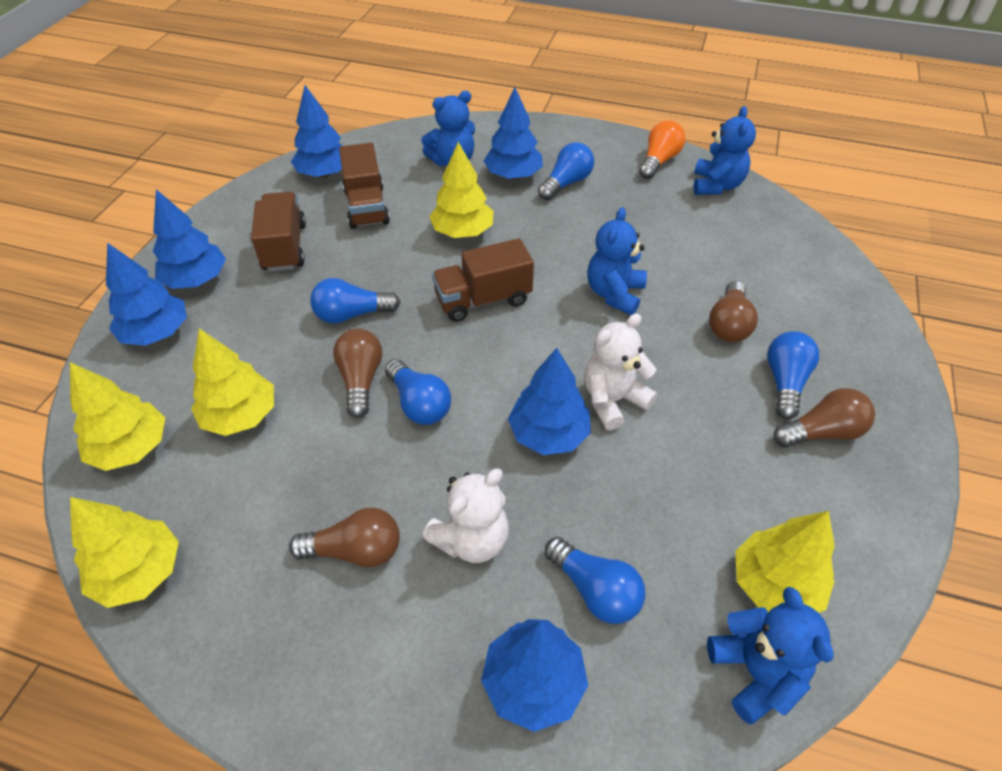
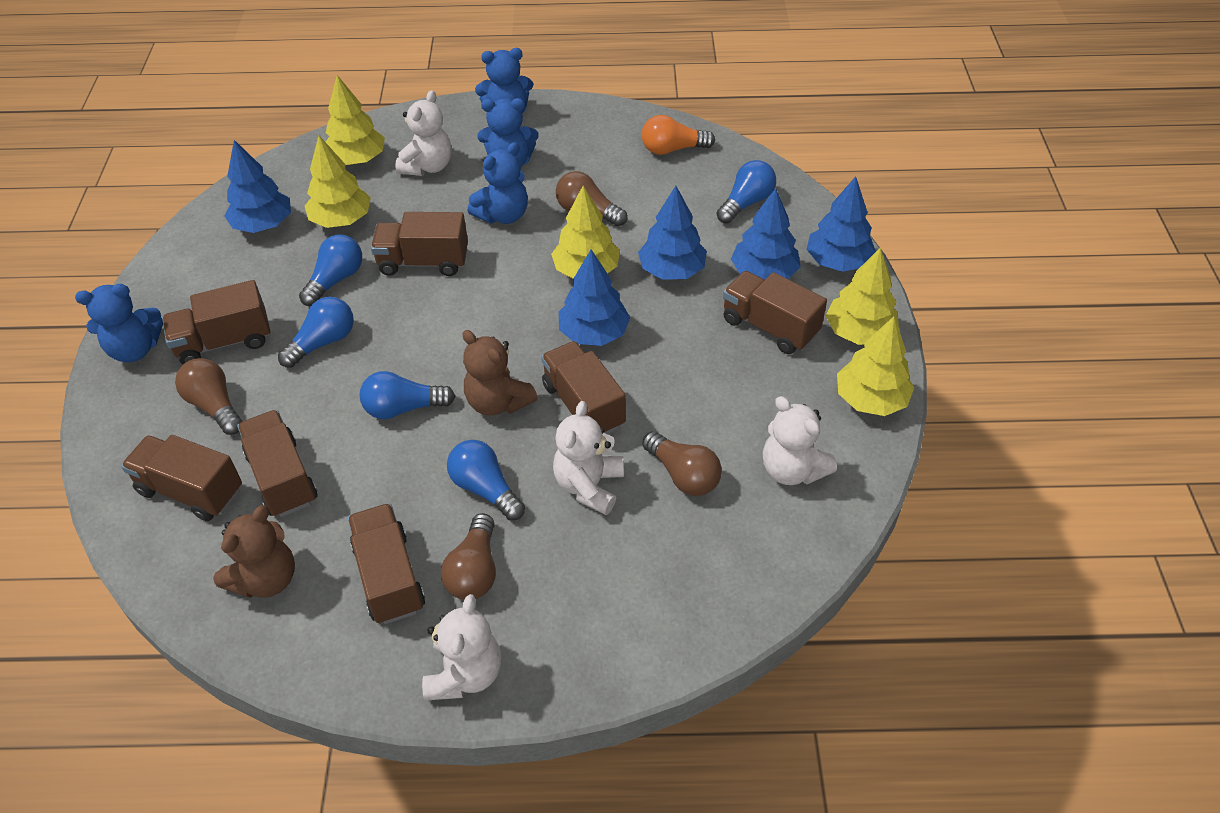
blue tree: [106,243,187,346] [153,189,226,289] [291,85,343,177] [481,619,588,732] [484,87,543,179] [508,348,591,455] = 6 -> [224,140,291,233] [559,249,630,346] [638,186,707,280] [731,188,801,280] [806,176,876,272] = 5
brown teddy bear: none = 0 -> [213,505,295,598] [462,330,538,416] = 2
brown truck: [251,192,306,272] [339,143,390,229] [432,238,534,322] = 3 -> [121,435,242,521] [162,280,270,364] [237,410,318,517] [347,503,425,624] [371,212,468,276] [541,341,626,434] [723,271,827,354] = 7
white teddy bear: [422,468,509,563] [584,313,657,431] = 2 -> [395,90,452,176] [422,594,502,701] [553,401,624,515] [763,396,837,485] = 4

